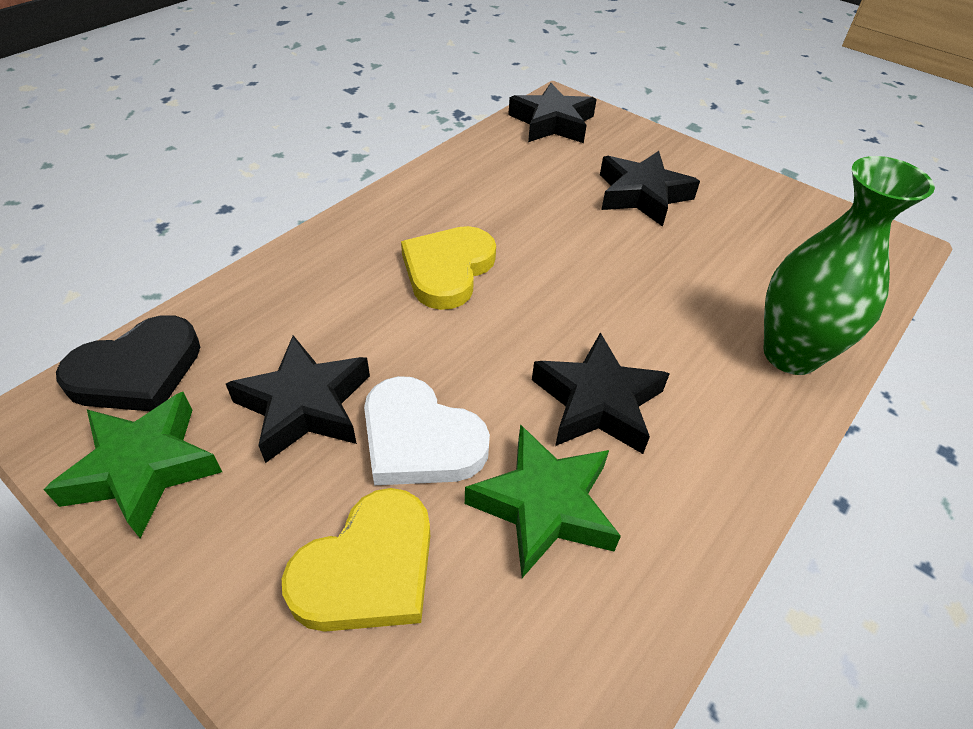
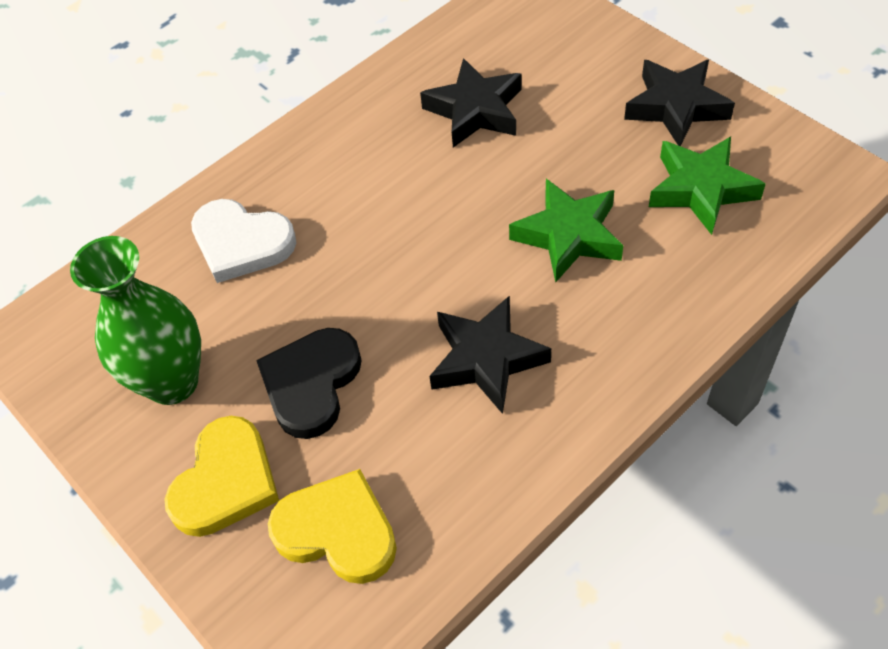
black star: [226,335,370,463] [508,83,597,143] [532,332,670,454] [600,151,700,227] = 4 -> [420,58,521,148] [429,295,552,414] [624,59,735,146] = 3

